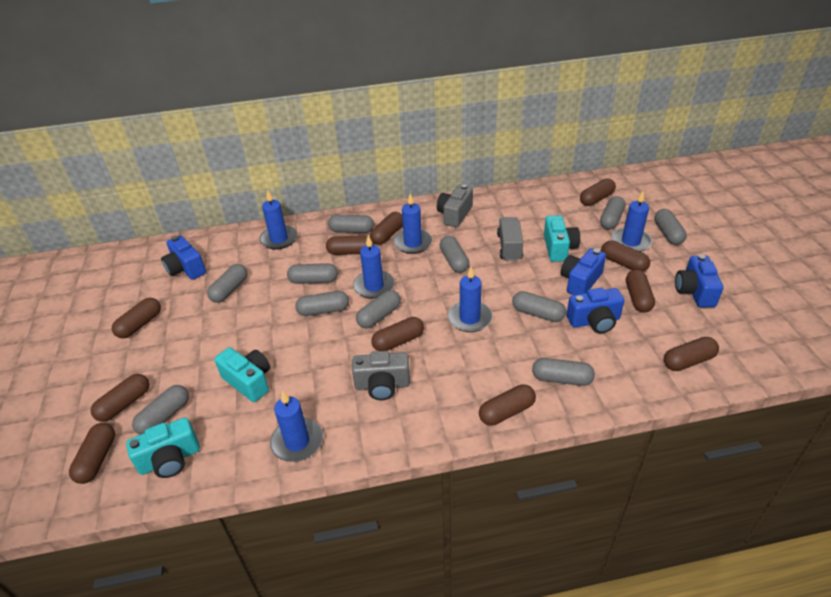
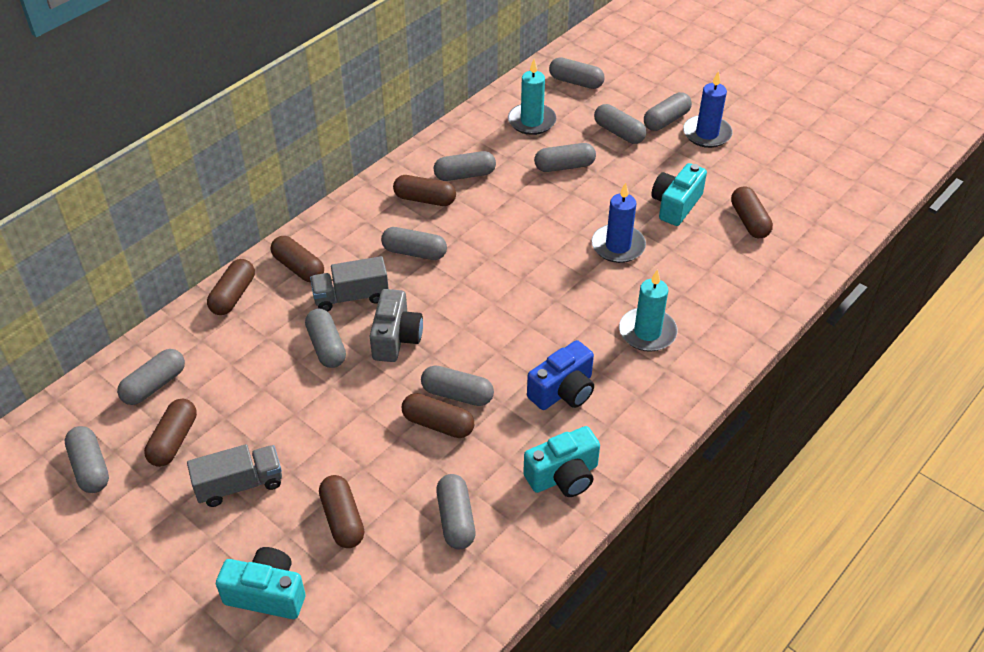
blue camera: [161,235,206,280] [561,248,606,295] [566,288,624,333] [675,254,723,307] = 4 -> [527,340,594,410] = 1
blue candle: [259,190,297,250] [270,390,323,462] [353,235,395,299] [394,193,432,254] [448,267,492,332] [611,191,652,252] = 6 -> [591,183,646,263] [683,71,733,148] = 2
brown capsule: [69,423,115,484] [91,374,149,422] [112,298,161,338] [326,235,374,255] [370,212,403,245] [372,317,424,351] [479,385,536,426] [580,178,616,206] [601,240,650,272] [626,269,655,313] [664,337,719,371] = 11 -> [144,399,197,467] [207,259,255,315] [271,236,324,282] [319,475,364,548] [393,175,456,206] [402,393,474,438] [731,186,773,238] = 7
grey camera: [352,351,410,400] [437,184,473,228] = 2 -> [370,289,423,362] = 1
grey truck: [497,217,523,261] = 1 -> [187,444,282,507] [310,256,389,311] = 2
turquoise candle: none = 0 -> [508,59,556,135] [619,269,677,352] = 2

